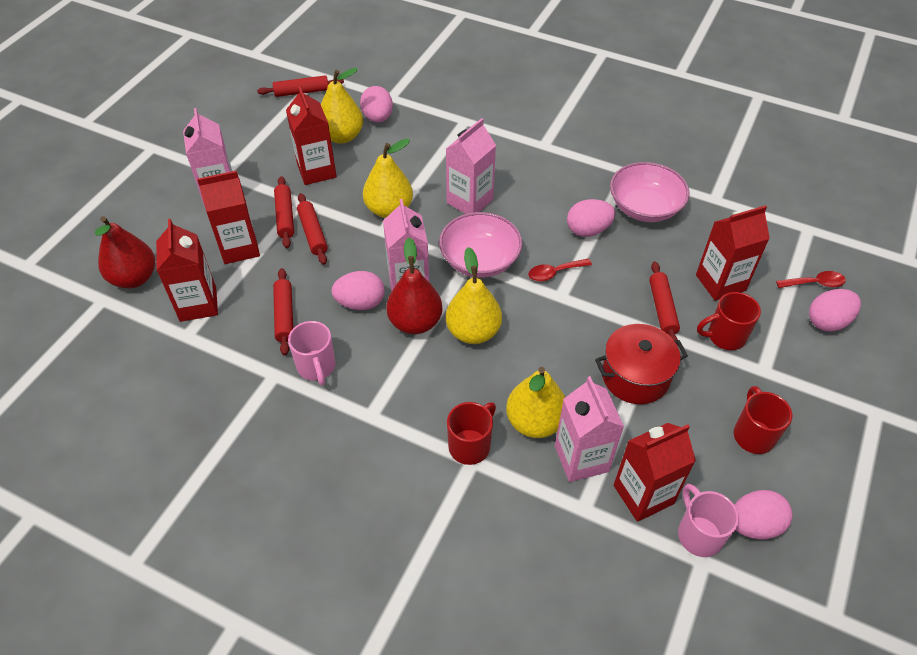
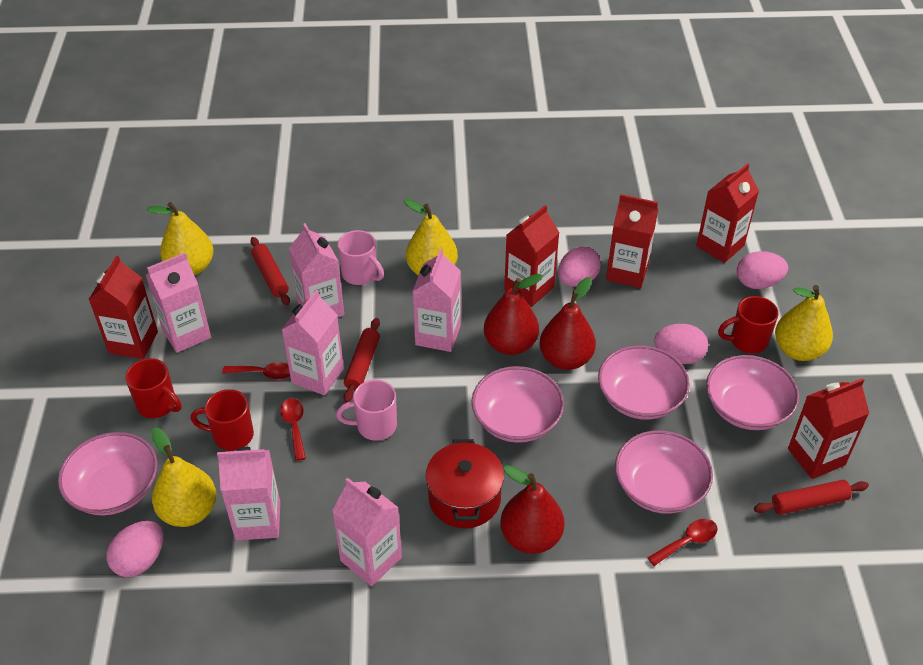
pink bowl: [439,212,522,278] [610,162,690,222] = 2 -> [58,432,158,516] [472,366,564,443] [598,345,690,420] [615,430,713,514] [706,355,799,430] = 5
pink carton: [183,108,232,207] [383,199,429,291] [446,118,496,214] [555,376,624,482] = 4 -> [146,253,211,353] [217,447,280,540] [281,290,344,396] [289,223,344,318] [332,478,402,586] [412,248,461,352] = 6
pink egg: [331,271,385,310] [360,86,393,122] [567,199,615,237] [734,490,793,539] [809,289,861,332] = 5 -> [107,521,163,577] [558,246,601,287] [654,324,708,364] [737,251,788,289] = 4
red pear: [95,216,155,288] [386,238,443,334] = 2 -> [484,274,543,355] [500,465,564,554] [540,277,596,370] = 3
red rolling pin: [257,75,344,97] [273,268,293,356] [274,176,294,248] [297,193,328,265] [649,261,680,346] = 5 -> [250,237,290,305] [344,318,380,403] [754,480,869,515] = 3
red spoon: [528,259,592,281] [776,271,846,288] = 2 -> [222,362,290,380] [280,398,306,461] [647,519,718,566] = 3

